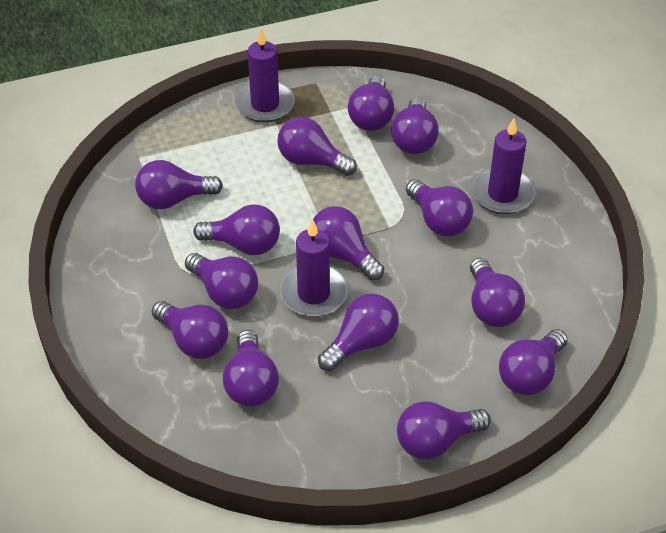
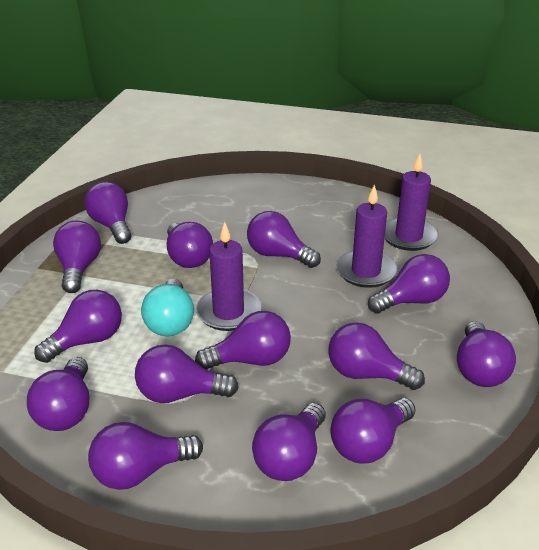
turquoise light bulb: none = 0 -> [141,279,194,336] = 1

